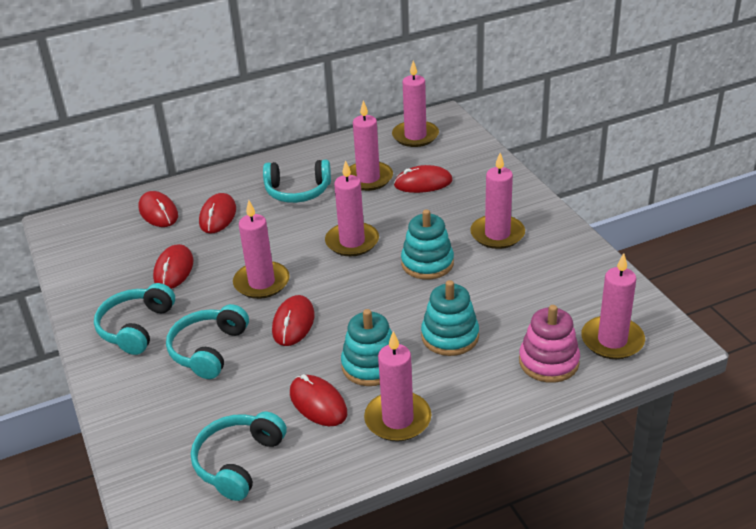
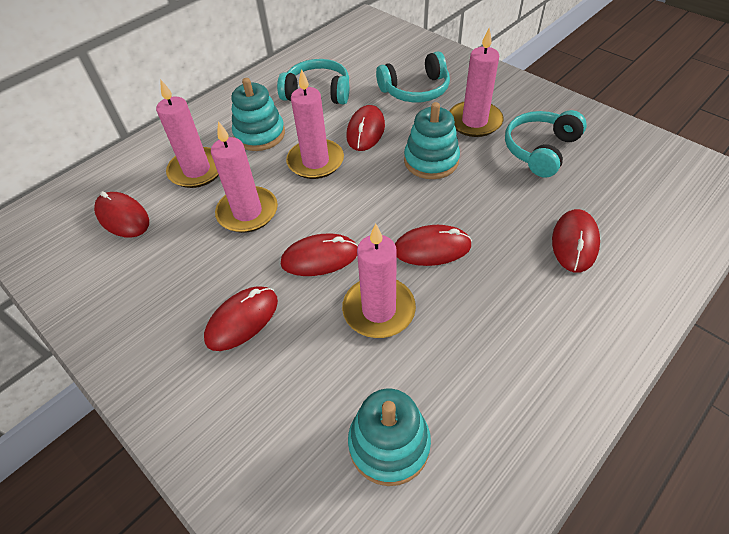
pink candle: [233,200,290,299] [325,160,379,256] [349,100,393,191] [364,331,431,442] [392,61,439,147] [470,153,525,249] [581,253,645,359] = 7 -> [156,80,219,188] [211,121,278,233] [286,69,344,179] [342,223,416,338] [449,28,504,137] = 5
pink stacking toy: [519,305,580,383] = 1 -> none = 0
turquoise headphones: [94,283,175,355] [166,304,249,379] [191,411,287,501] [263,160,331,203] = 4 -> [277,59,349,104] [376,51,450,102] [505,110,587,178] = 3

